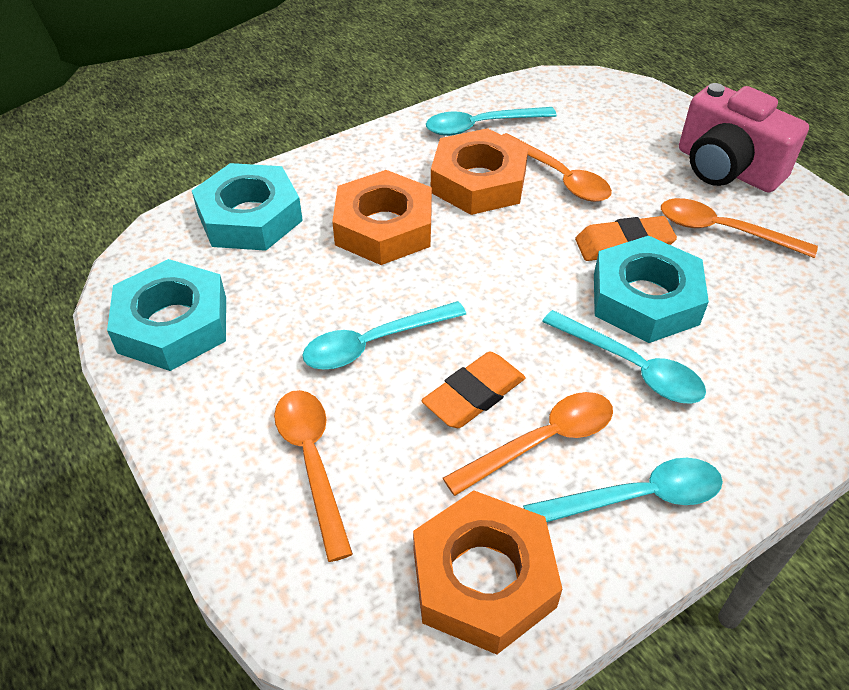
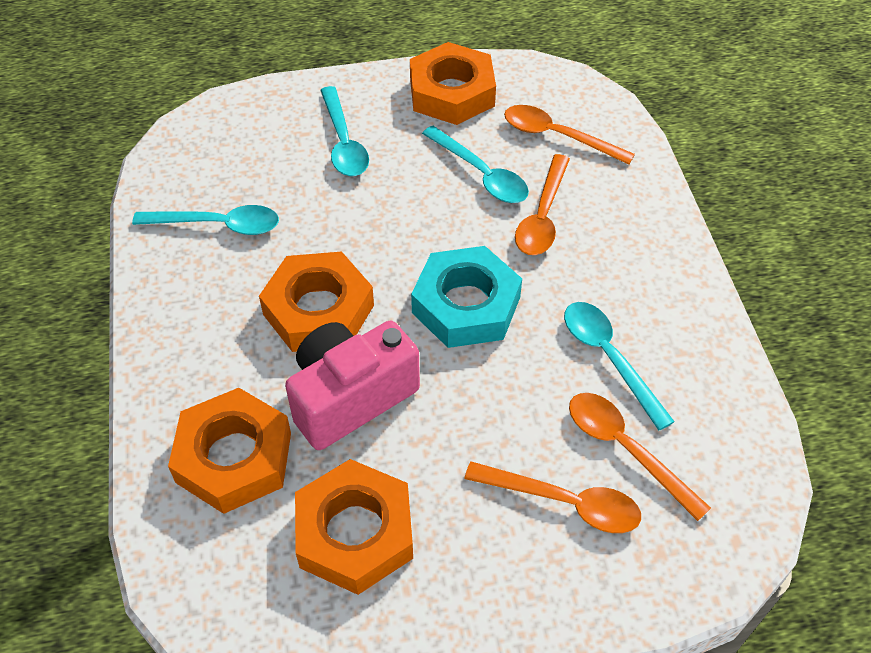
orange eraser: [421,352,525,428] [575,216,677,261] = 2 -> none = 0
orange nut: [332,170,432,265] [413,490,562,655] [431,128,528,215] = 3 -> [168,388,291,514] [259,251,374,352] [295,459,413,595] [410,42,496,125] = 4
turquoise nut: [107,259,226,371] [192,163,303,251] [594,236,709,343] = 3 -> [411,246,522,348] = 1

